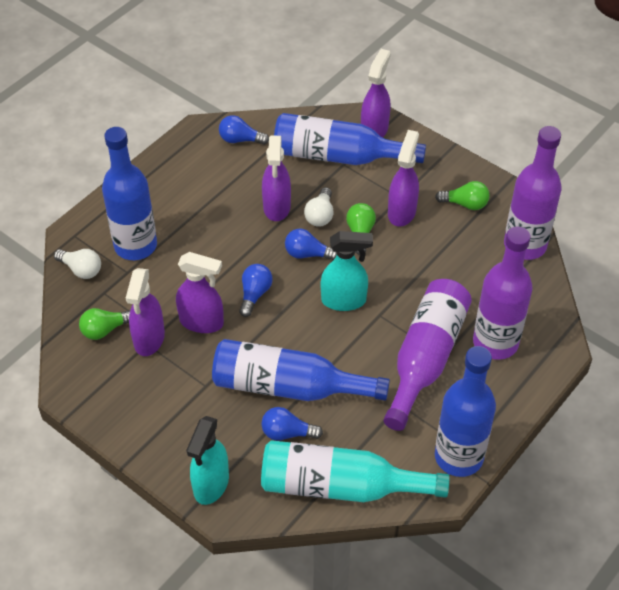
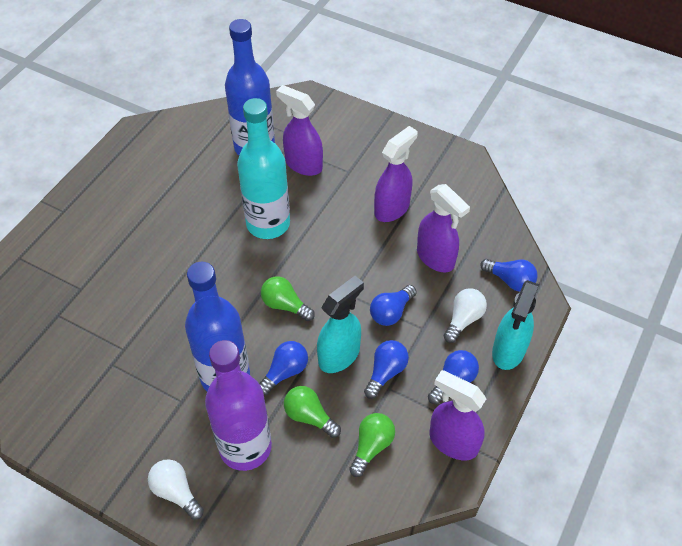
blue bottle: [102,127,157,260] [212,339,390,401] [274,113,426,165] [435,346,496,477] = 4 -> [185,261,250,391] [225,19,275,155] = 2
blue light bulb: [219,115,269,145] [239,264,272,317] [261,407,323,441] [285,229,337,260] = 4 -> [259,341,308,395] [364,340,409,399] [370,285,417,326] [428,350,479,404] [480,259,537,292] = 5
purple bottle: [384,279,472,431] [473,226,533,360] [504,126,562,260] = 3 -> [205,340,272,471] = 1
purple spray bottle: [126,268,165,356] [176,252,224,333] [262,136,291,221] [361,49,391,138] [388,130,419,227] = 5 -> [276,85,323,176] [374,126,418,222] [417,184,470,272] [429,370,486,460] = 4

